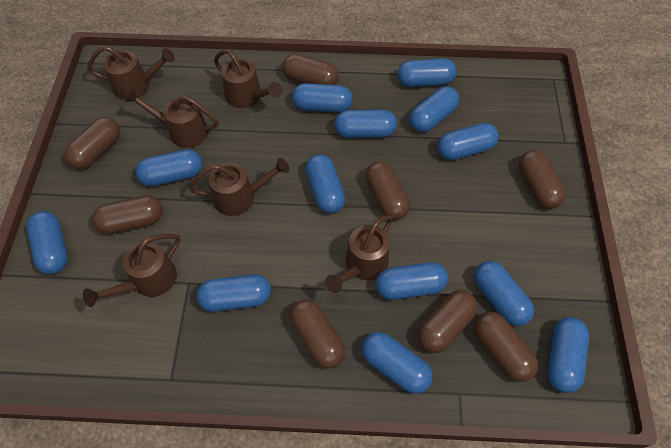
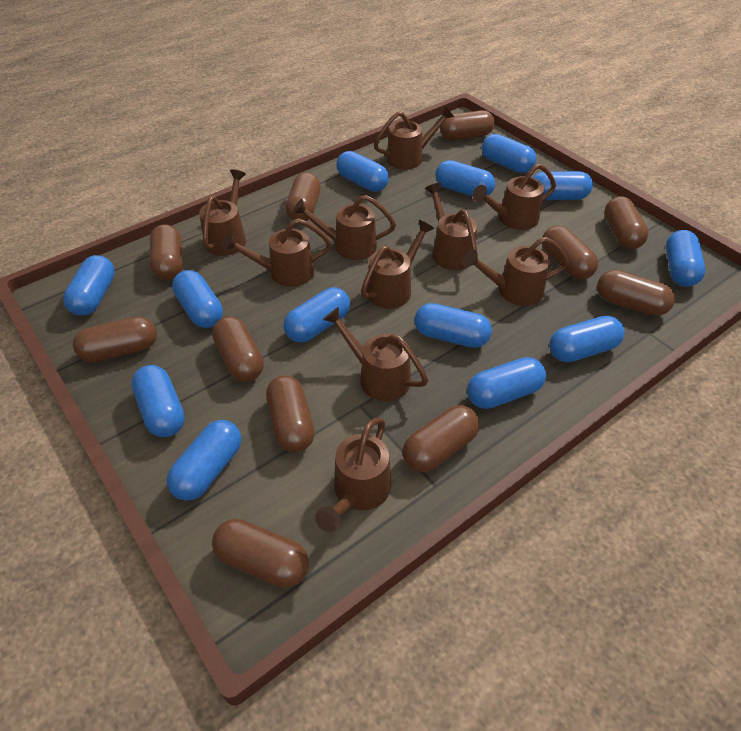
brown capsule: [64,117,120,169] [92,195,163,234] [282,54,339,85] [290,299,345,369] [365,161,410,220] [418,290,478,353] [474,312,538,382] [518,150,566,209] = 8 -> [73,316,157,362] [150,224,183,280] [212,316,264,382] [212,519,309,588] [266,375,315,453] [286,173,321,221] [402,405,479,472] [440,110,495,140] [542,225,598,280] [597,270,675,316] [604,196,649,250] = 11
brown watering can: [83,234,181,307] [87,46,175,100] [125,88,219,148] [189,158,289,216] [214,50,282,108] [325,215,393,293] = 6 -> [199,169,246,256] [222,218,332,287] [292,195,396,260] [315,418,391,532] [323,307,428,401] [361,220,434,309] [374,106,454,169] [425,183,477,270] [463,237,569,306] [473,164,556,230] = 10

